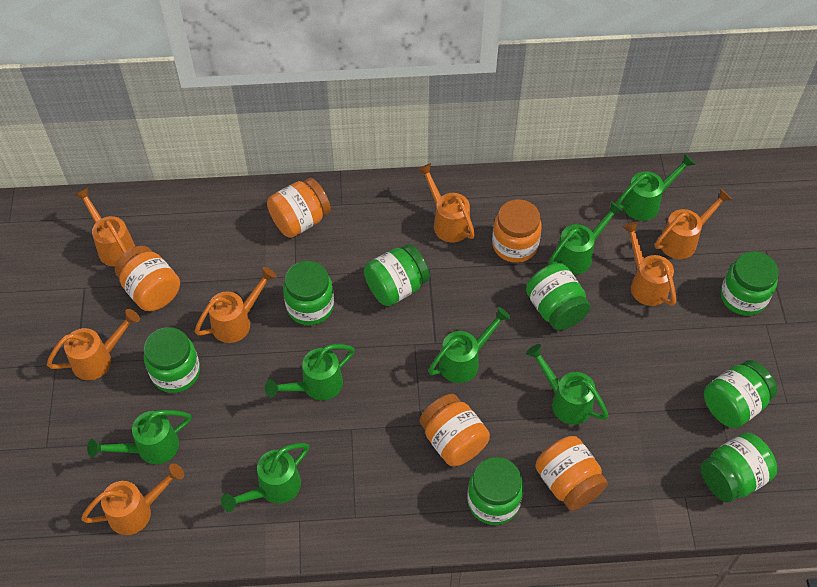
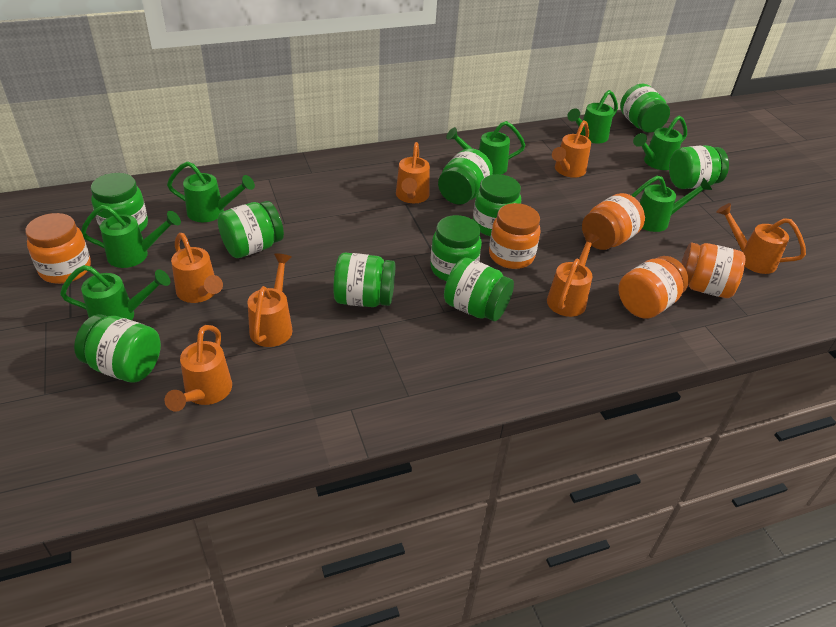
green jar: [144,327,200,393] [283,261,334,325] [364,244,430,306] [467,457,524,525] [526,263,591,331] [701,433,777,503] [704,360,777,428] [721,251,779,316] = 8 -> [74,314,161,383] [91,173,148,232] [218,201,284,258] [333,253,395,307] [430,215,482,281] [438,148,493,205] [444,258,514,321] [473,174,521,236] [620,84,670,133] [669,145,729,189] = 10

